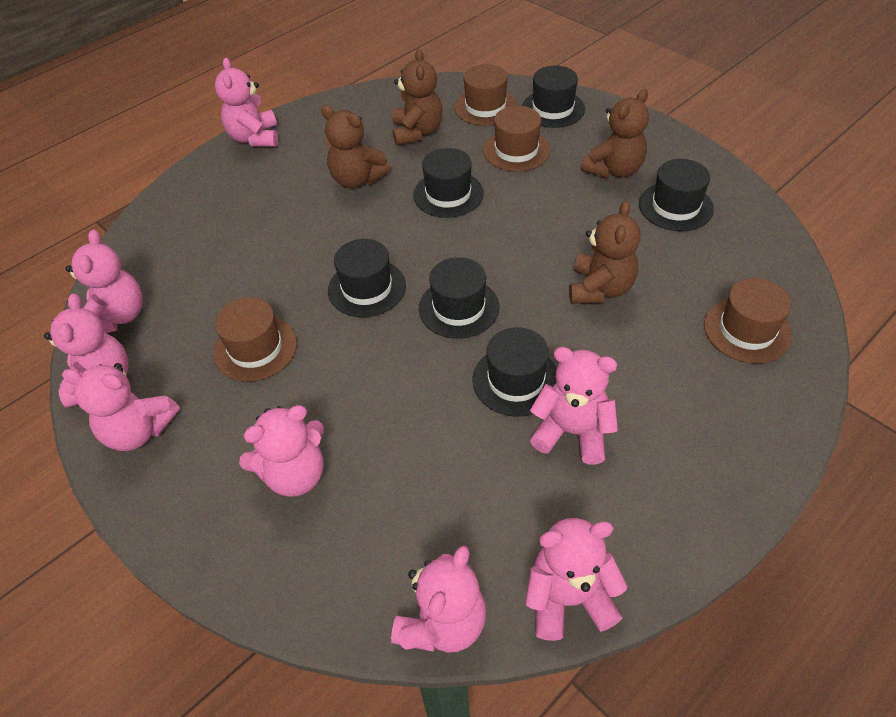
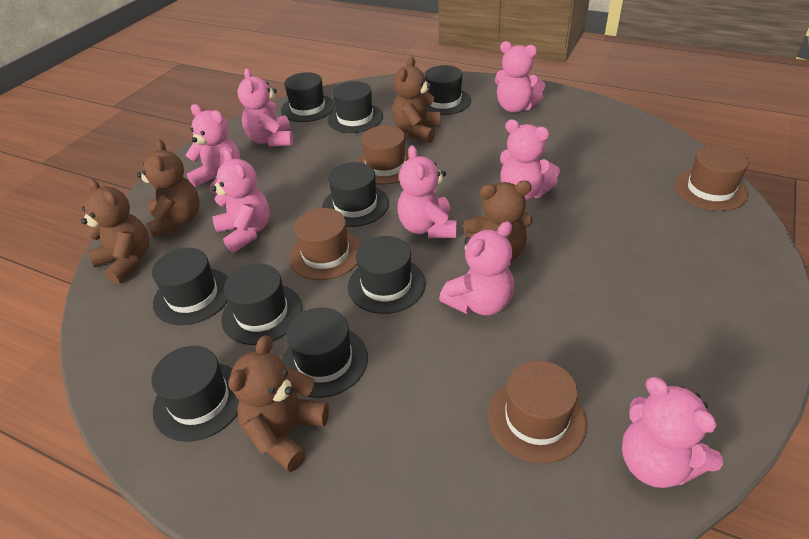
black hat: [328,239,406,317] [413,148,484,218] [419,257,499,339] [472,327,557,417] [522,66,585,128] [639,159,714,231] = 6 -> [151,346,239,442] [152,248,228,325] [221,264,302,345] [281,72,335,122] [281,308,368,398] [322,162,389,227] [327,81,383,133] [348,236,425,314] [425,65,471,115] = 9
brown teddy bear: [321,105,391,188] [392,49,443,145] [569,201,641,304] [582,89,649,178] = 4 -> [81,178,149,284] [137,139,200,238] [228,335,329,472] [392,57,441,143] [463,180,533,261] = 5

